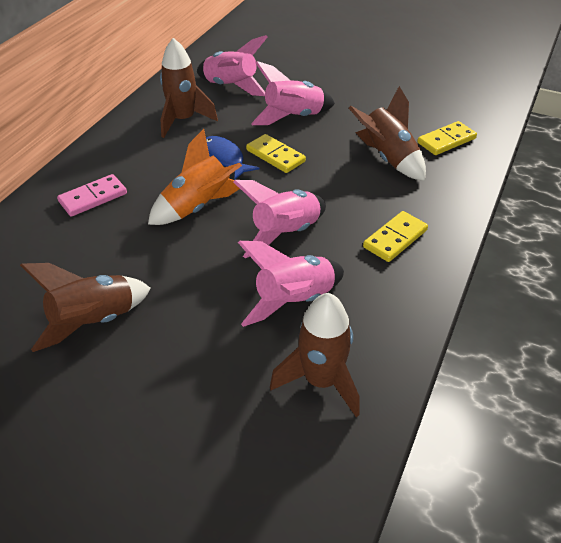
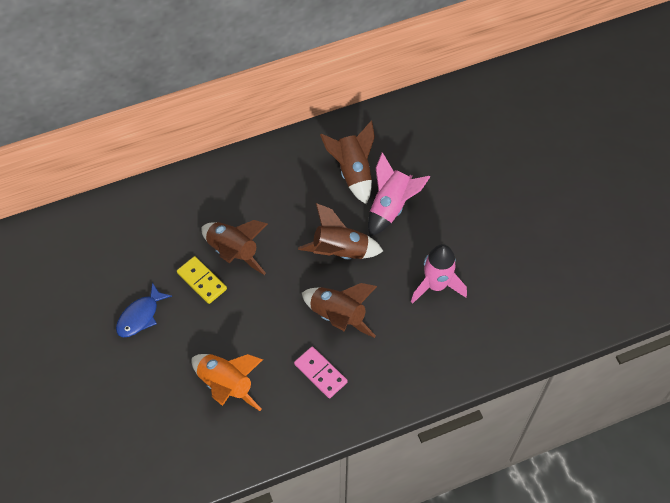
pink rocket: [197,35,267,96] [233,180,326,258] [238,241,344,327] [251,61,335,125] = 4 -> [368,152,430,237] [411,244,467,304] = 2
yellow domino: [246,134,306,173] [363,211,428,262] [417,121,477,155] = 3 -> [177,256,227,304] = 1

